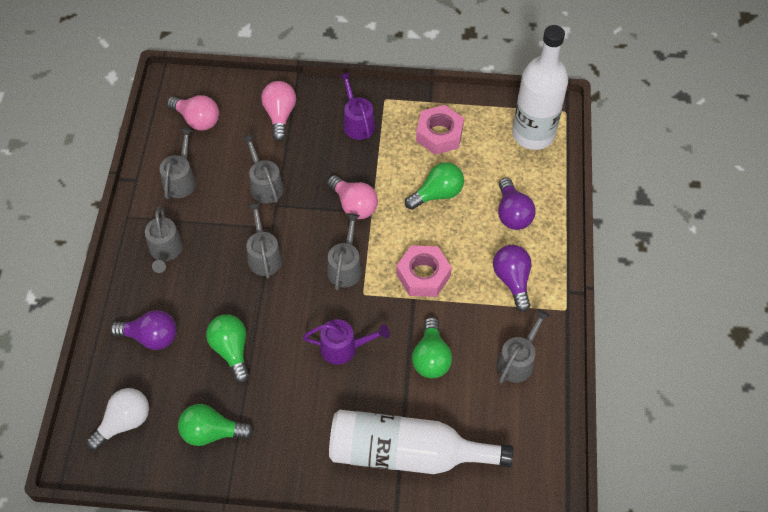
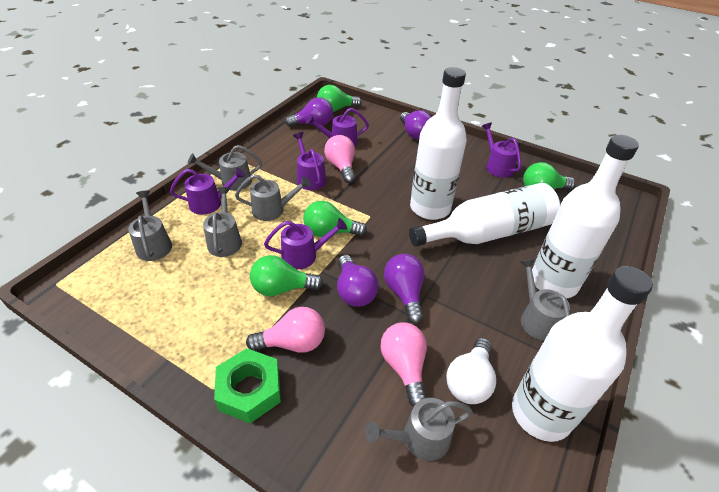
green nut: none = 0 -> [214,348,281,423] = 1
pink nut: [396,245,452,297] [416,105,464,155] = 2 -> none = 0
purple light bulb: [110,310,177,350] [493,245,531,312] [498,178,536,230] = 3 -> [285,98,333,127] [337,255,378,307] [384,254,424,324] [400,110,431,139] = 4
purple watering can: [303,319,390,365] [339,72,375,140] = 2 -> [170,167,246,215] [264,218,347,269] [293,132,326,190] [306,108,369,147] [482,122,521,177] = 5
white bottle: [329,410,513,474] [512,25,568,150] = 2 -> [409,183,560,247] [410,67,467,220] [512,266,653,442] [532,135,639,298] = 4

